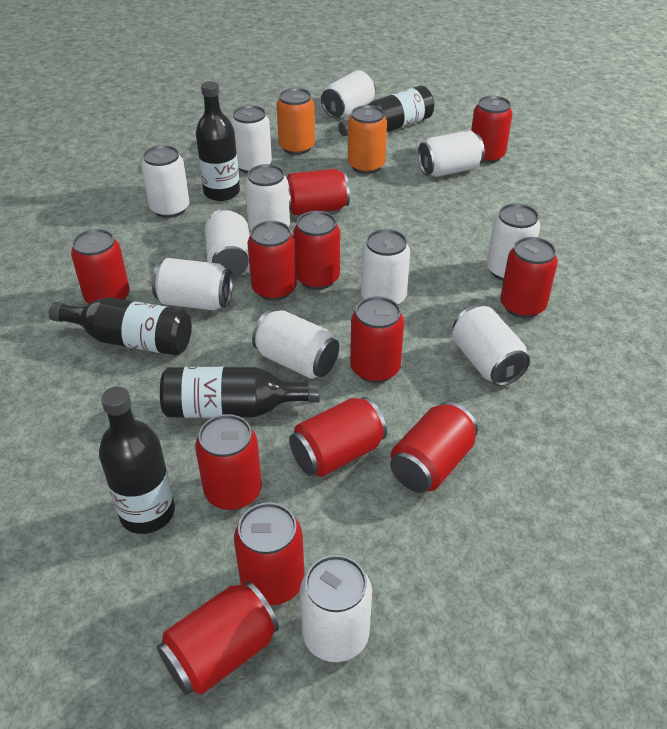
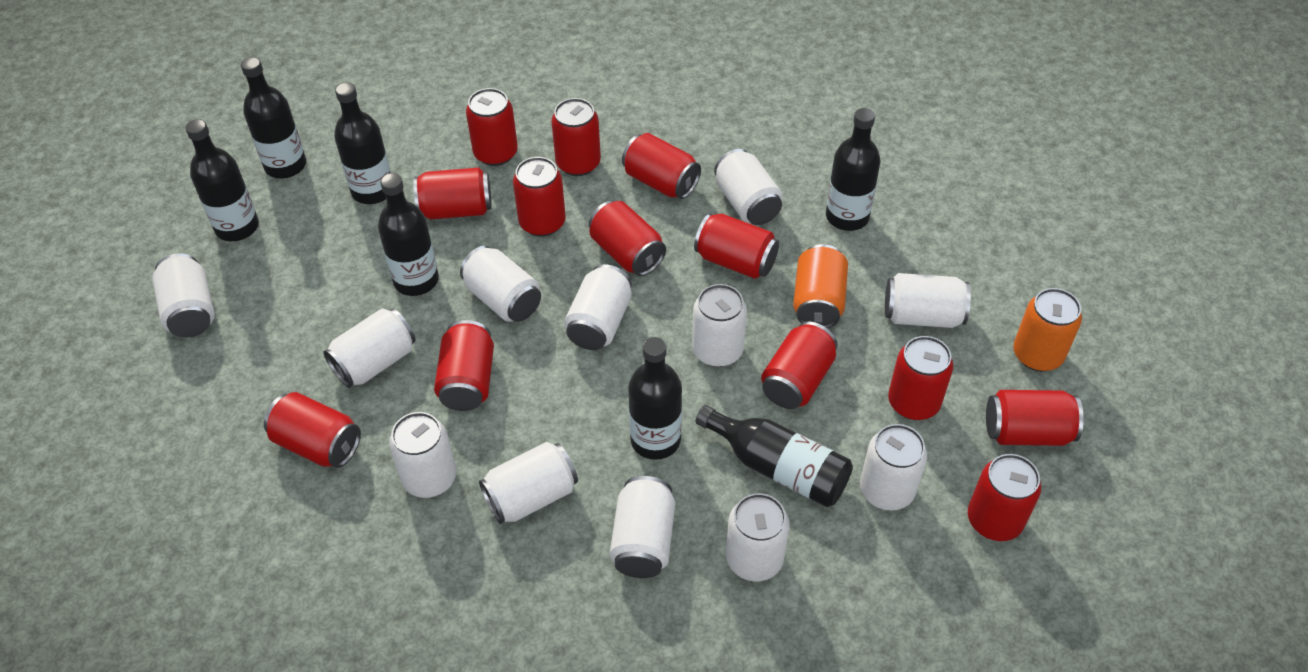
black bottle: [49,297,192,356] [99,387,175,534] [160,367,320,418] [196,81,240,201] [338,85,434,136] = 5 -> [185,119,259,241] [241,57,306,178] [334,82,391,204] [378,173,439,296] [628,337,682,460] [696,405,853,507] [826,108,881,231] = 7
red can: [71,229,130,304] [157,581,279,695] [195,414,262,510] [234,502,304,606] [248,221,297,301] [287,169,350,215] [289,397,387,477] [293,211,340,290] [350,296,404,383] [390,402,478,493] [471,96,513,163] [500,237,558,318] = 12 -> [264,392,361,468] [413,168,492,219] [434,320,494,411] [466,88,518,166] [513,157,566,237] [551,98,601,176] [589,201,666,276] [622,133,701,199] [694,213,779,279] [761,321,838,409] [888,336,953,420] [968,454,1041,541] [986,390,1084,446] = 13

